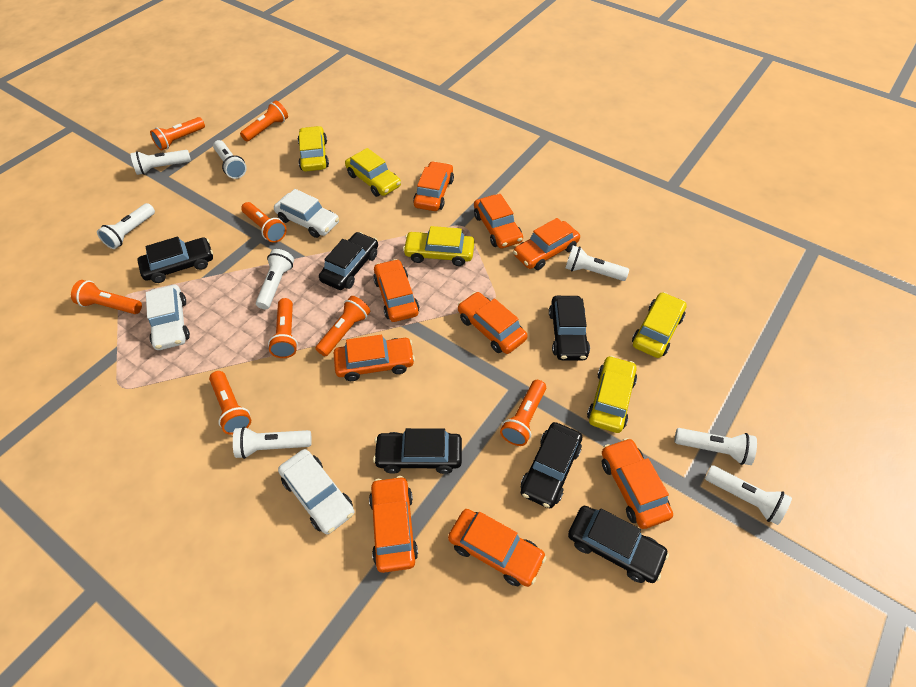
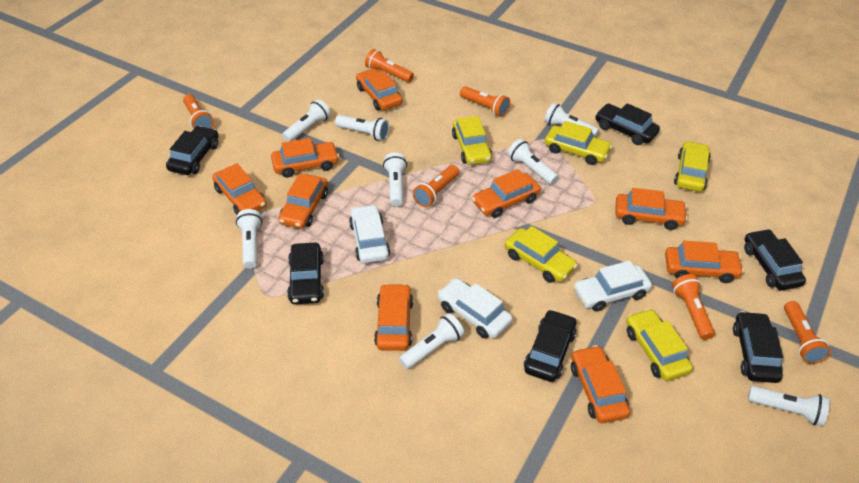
orange flashlight: [71,280,142,314] [150,117,205,151] [209,371,251,435] [240,100,288,142] [241,202,287,243] [268,298,298,358] [316,296,370,356] [500,380,546,446] = 8 -> [183,94,214,129] [365,49,414,83] [413,165,459,207] [460,86,510,117] [672,274,715,340] [784,301,831,364] = 6

